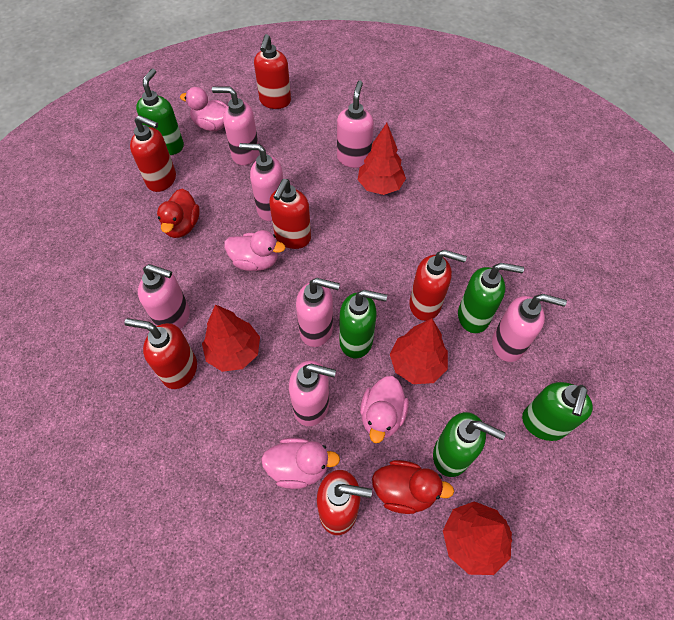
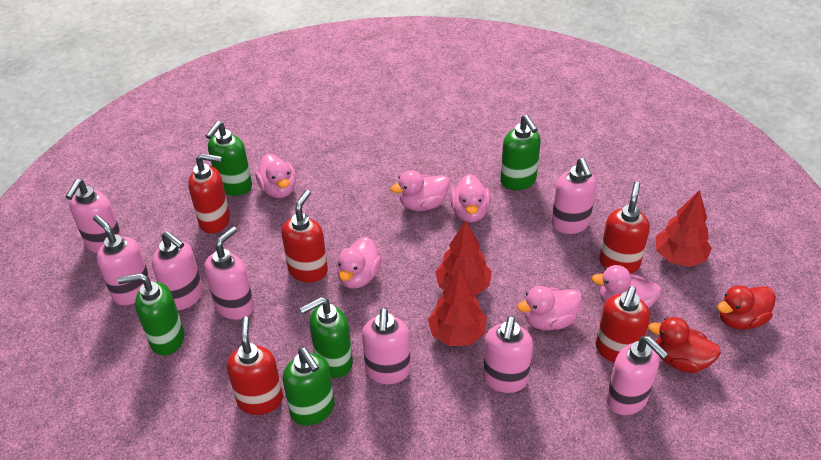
pink duck: [180,87,227,131] [224,230,286,271] [261,438,340,489] [360,376,409,443] = 4 -> [256,154,296,198] [336,237,381,289] [391,170,450,211] [450,174,490,223] [517,286,582,330] [591,265,661,308] = 6
pink soap dispenser: [138,264,190,330] [212,87,259,165] [239,143,283,221] [289,360,336,426] [296,278,340,347] [337,81,374,168] [492,294,567,362] = 7 -> [65,179,123,254] [93,215,152,305] [152,231,203,310] [204,227,254,320] [362,308,411,384] [483,316,533,393] [551,158,597,234] [606,336,668,415] = 8
red soap dispenser: [124,318,197,389] [130,115,176,192] [254,34,291,109] [269,179,311,249] [317,470,372,535] [409,250,467,321] = 6 -> [188,153,230,234] [227,316,283,415] [282,190,328,282] [596,286,650,363] [599,181,650,274] = 5
red tree: [202,304,260,372] [358,123,406,195] [390,318,448,384] [443,501,512,575] = 4 -> [428,269,487,346] [435,220,492,296] [656,190,712,267] = 3

